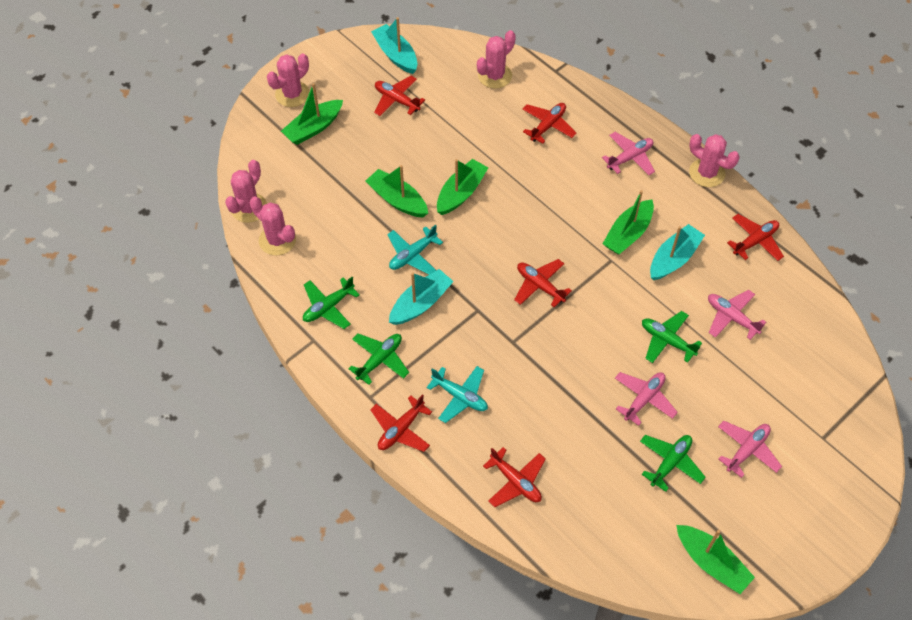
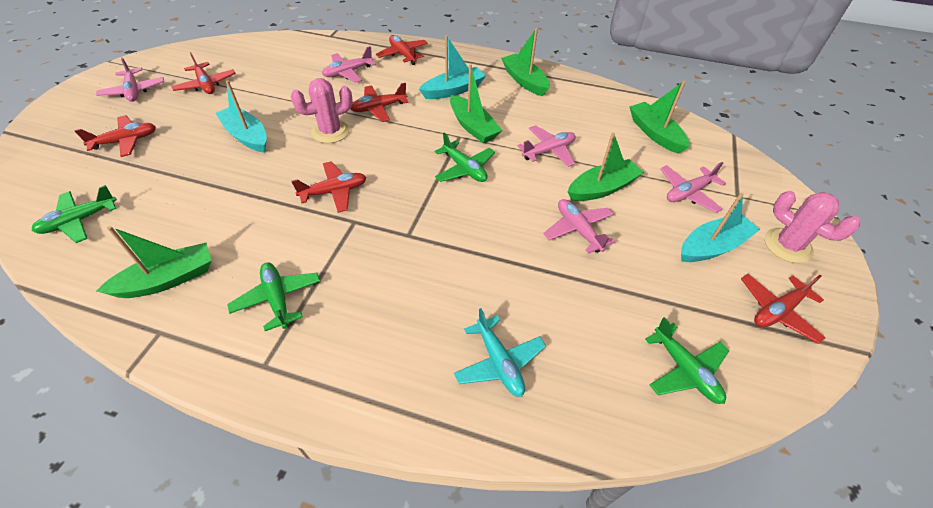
pink cactus: [225,160,267,223] [249,196,296,255] [267,53,310,107] [477,30,516,89] [689,134,740,187] = 5 -> [291,78,353,143] [764,191,860,263] = 2
pink plane: [602,132,655,175] [615,372,678,426] [708,290,766,340] [718,421,782,478] = 4 -> [96,57,164,102] [322,46,376,83] [517,125,576,167] [543,199,615,254] [660,162,726,213] = 5
turquoise plane: [387,225,443,275] [426,366,488,423] = 2 -> [454,308,546,397] = 1

